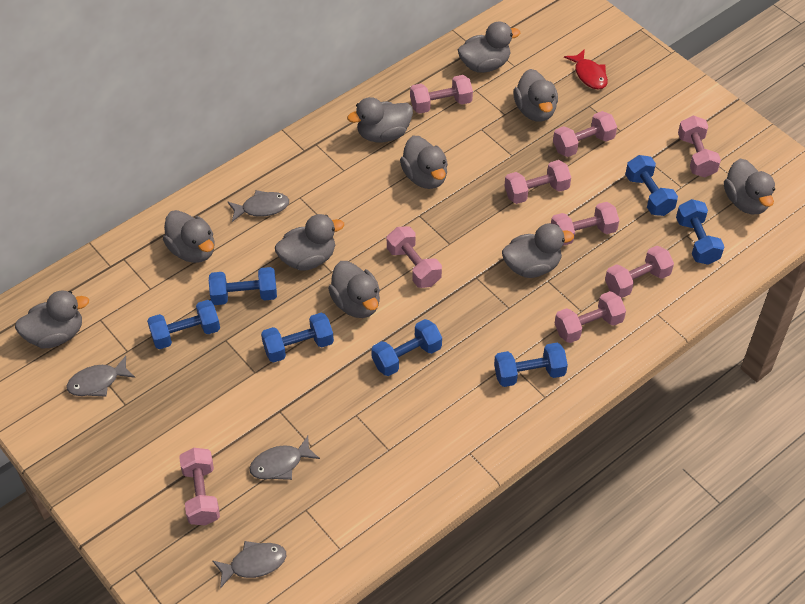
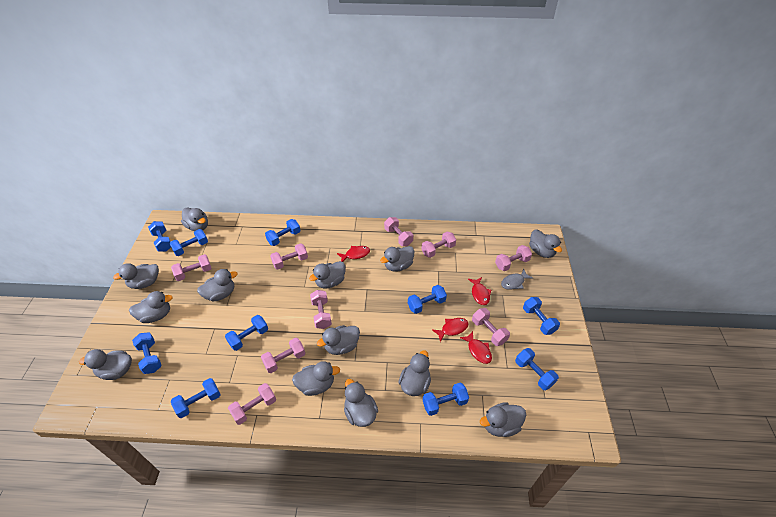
blue dumbbell: [147,300,220,349] [209,267,277,305] [261,313,334,363] [371,319,442,376] [494,343,568,387] [625,155,678,216] [676,199,725,265] = 7 -> [132,332,162,374] [148,221,171,252] [169,229,208,256] [171,378,221,418] [225,315,268,351] [265,219,301,246] [408,285,447,314] [423,383,469,416] [515,348,559,390] [523,297,560,335] = 10
grey duck: [15,290,89,348] [163,210,214,263] [275,214,344,271] [328,261,380,318] [347,97,413,142] [400,136,448,189] [458,22,520,73] [502,223,574,278] [513,69,558,122] [724,159,775,214] = 10 -> [79,349,132,380] [113,263,159,289] [129,291,173,323] [181,207,208,231] [197,269,238,301] [292,361,340,396] [309,261,346,288] [317,325,360,355] [344,379,378,427] [380,246,414,272] [399,350,431,396] [480,402,526,437] [529,230,562,258] = 13
grey fish: [66,356,135,397] [212,541,286,588] [228,190,289,222] [249,436,320,480] = 4 -> [501,268,533,290] = 1
red fish: [564,49,608,89] = 1 -> [337,246,370,262] [432,318,469,342] [460,331,492,364] [468,277,491,305] = 4

